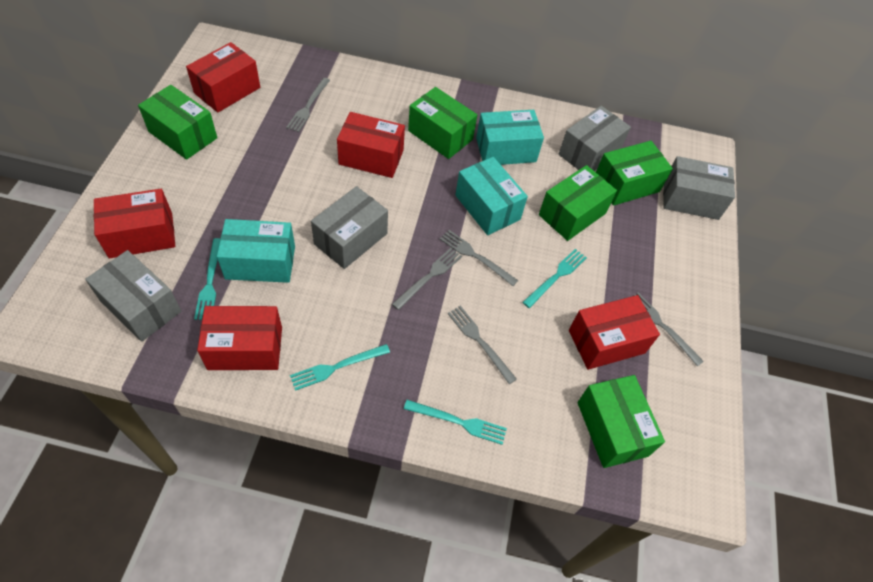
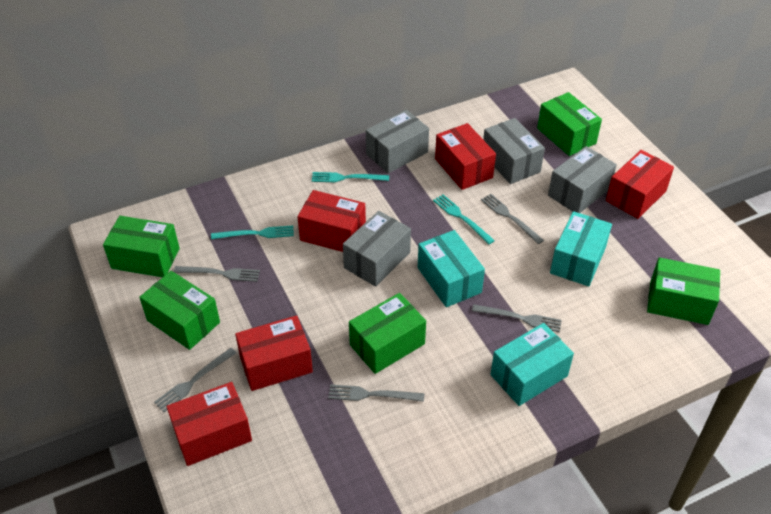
turquoise fork: [194,238,220,320] [290,344,390,391] [404,400,507,445] [522,249,587,308] = 4 -> [211,225,294,239] [312,172,389,182] [433,194,495,244] = 3

